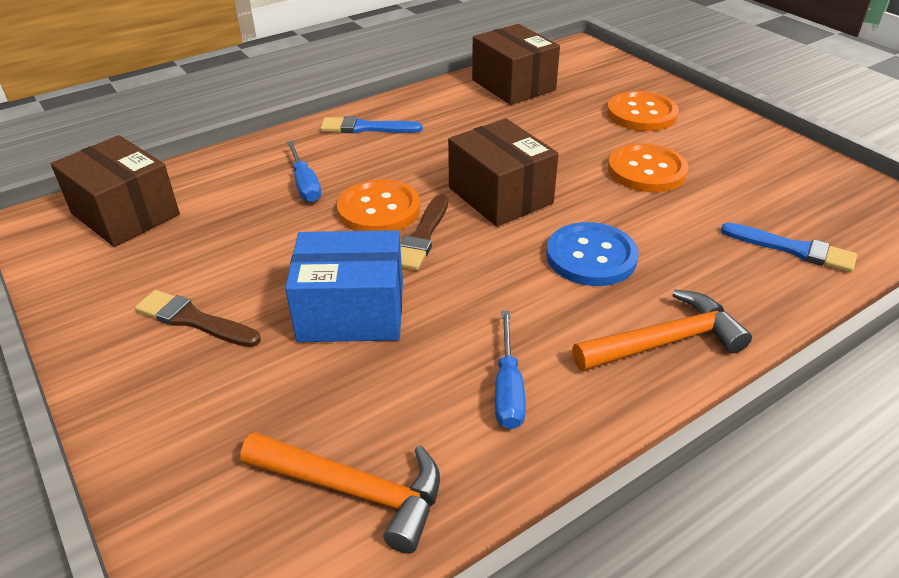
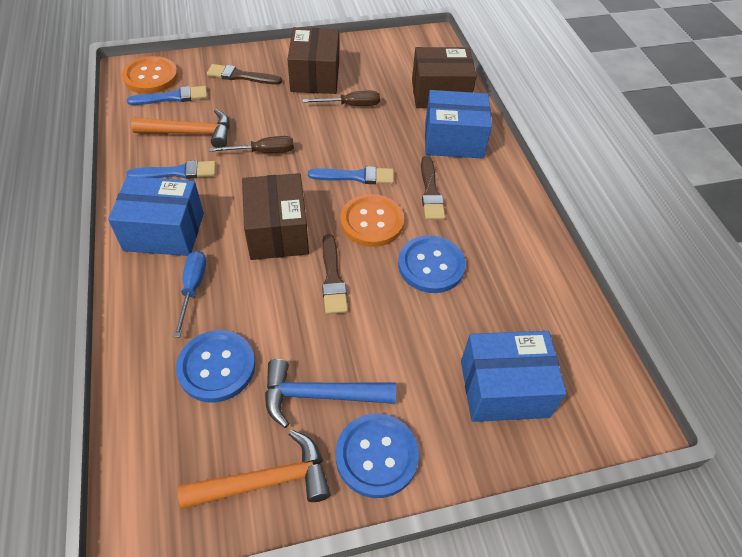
blue box: [285,230,403,342] = 1 -> [108,176,204,256] [425,90,492,159] [461,331,566,422] = 3
blue brush: [320,116,423,133] [721,223,857,273] = 2 -> [126,161,216,179] [127,86,208,105] [308,166,394,184] = 3
blue button: [546,222,639,286] = 1 -> [176,330,255,403] [336,414,419,498] [398,235,466,293] = 3
blue hammer: none = 0 -> [265,359,396,428] = 1
blue screwdriver: [287,140,321,202] [495,311,526,429] = 2 -> [173,250,206,337] = 1
brown brush: [135,290,261,347] [400,194,448,270] = 2 -> [207,64,282,85] [322,234,348,314] [421,156,445,220] = 3
brown screwdriver: none = 0 -> [209,136,294,153] [302,91,380,106] = 2
orange button: [337,179,420,231] [607,91,679,131] [608,143,688,192] = 3 -> [122,56,178,94] [340,194,404,247] = 2

